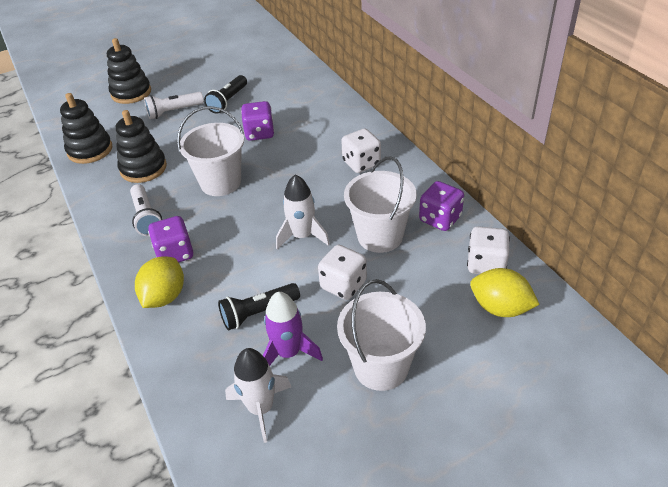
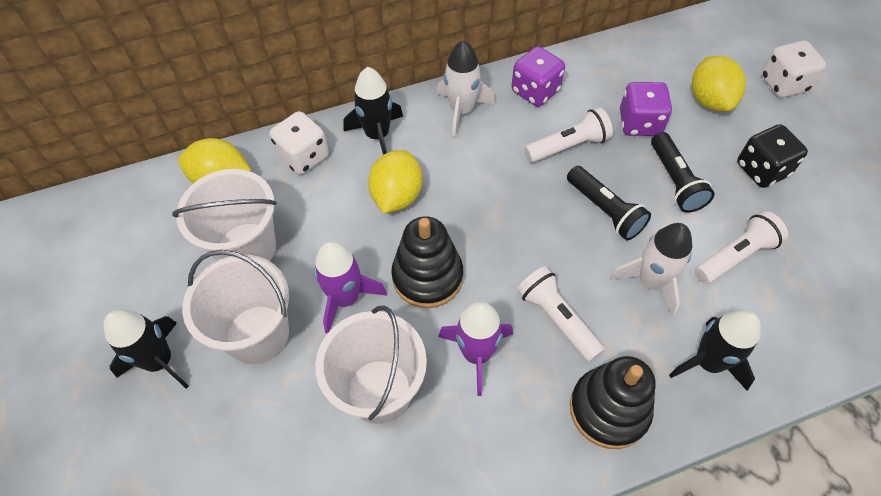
black dice: none = 0 -> [737,124,808,188] = 1
black rocket: none = 0 -> [104,309,189,389] [343,67,403,155] [669,310,761,391] = 3
black stacking toy: [60,93,112,164] [107,38,151,104] [116,110,167,183] = 3 -> [391,216,463,308] [570,356,655,449] = 2
purple dice: [148,216,193,262] [241,101,274,141] [419,181,464,231] = 3 -> [511,46,565,107] [620,82,672,136] = 2
purple rocket: [263,292,323,366] = 1 -> [314,241,387,334] [438,301,513,396] = 2
white dice: [318,245,367,300] [341,129,381,173] [467,226,510,274] = 3 -> [270,111,329,175] [761,41,826,98] = 2
white flashlight: [130,184,162,236] [144,92,204,119] = 2 -> [517,266,605,362] [524,107,613,163] [695,211,788,284] = 3
yellow lemon: [135,256,184,308] [470,268,540,317] = 2 -> [178,138,251,183] [368,150,422,213] [692,56,746,112] = 3

